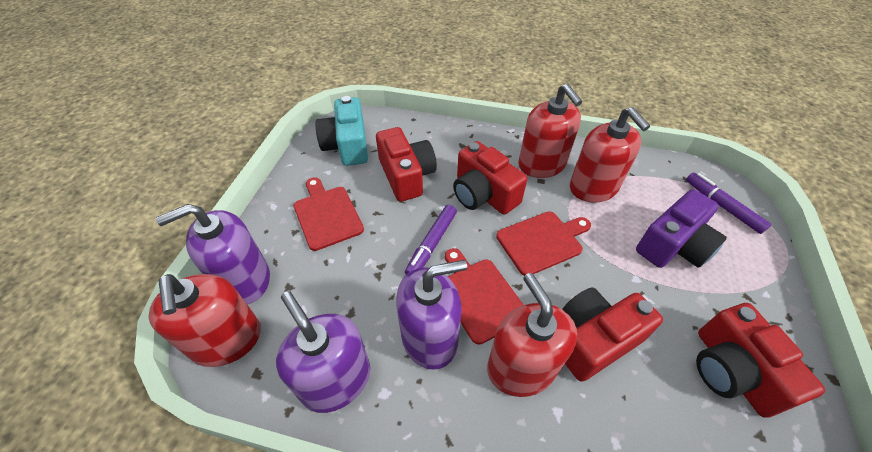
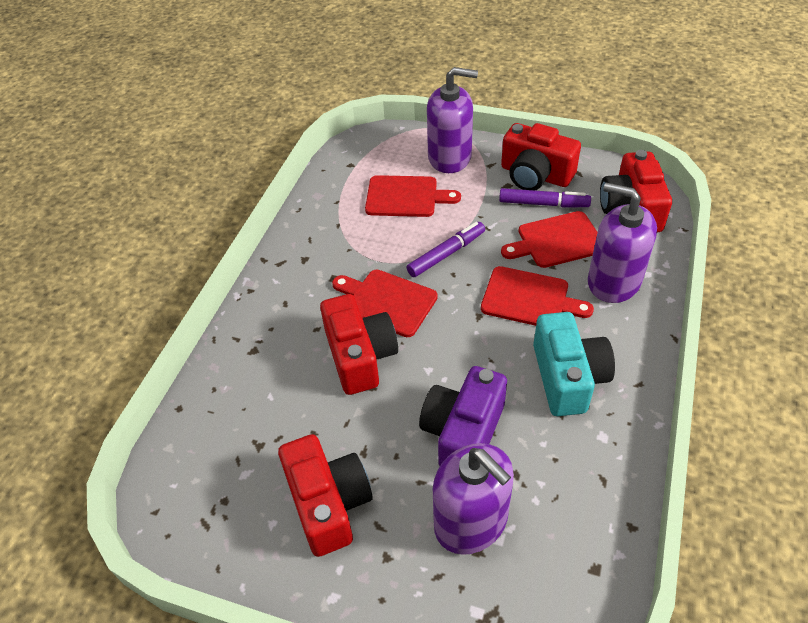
red cutting board: [294,177,364,251] [445,248,524,345] [496,212,591,276] = 3 -> [332,270,438,337] [365,175,461,217] [481,266,594,326] [501,211,598,268] = 4
red soap dispenser: [148,274,261,367] [487,273,577,397] [518,84,582,178] [570,107,650,203] = 4 -> none = 0

